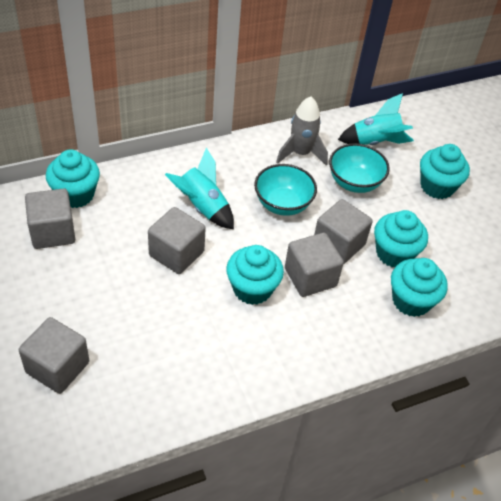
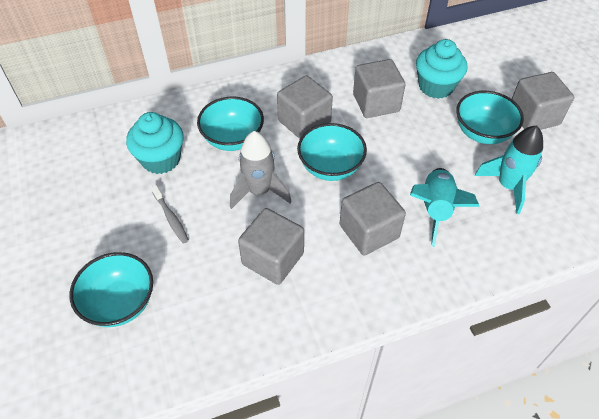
grey toothbrush: none = 0 -> [151,185,189,244] = 1
turquoise bowl: [254,164,317,216] [329,143,390,193] = 2 -> [70,252,153,327] [197,97,264,151] [297,123,367,181] [456,91,524,144] = 4
turquoise cupcake: [46,149,100,208] [226,245,284,305] [374,210,428,267] [391,258,448,317] [420,144,470,199] = 5 -> [126,112,184,174] [416,39,468,99] = 2

